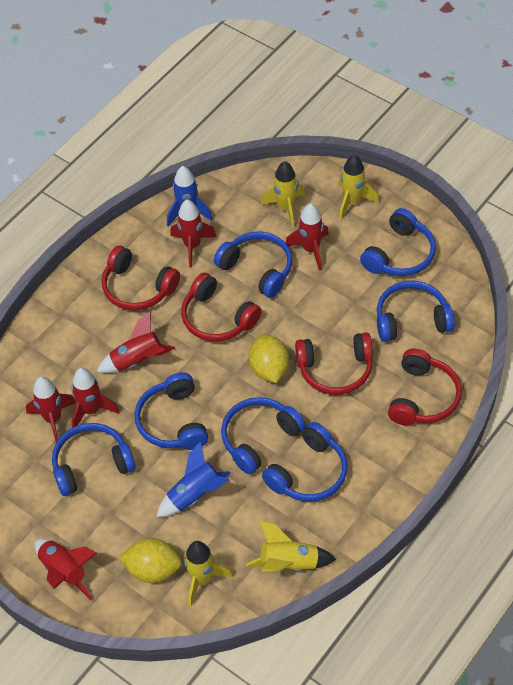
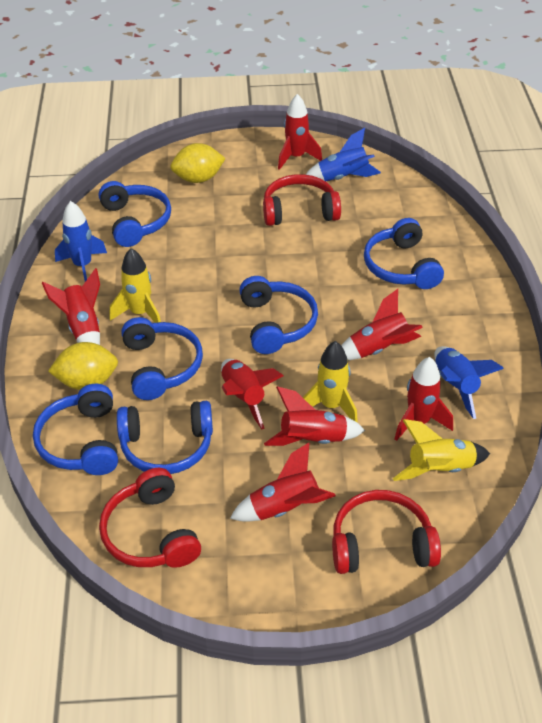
blue headphones: [52,423,135,496] [134,373,208,450] [214,232,292,298] [221,397,306,475] [262,422,347,502] [360,208,436,276] [377,281,455,342] = 7 -> [33,384,118,475] [99,181,171,247] [117,401,213,474] [121,317,203,400] [239,276,318,354] [364,218,444,289] = 6
blue rocket: [156,441,230,517] [167,166,213,226] = 2 -> [55,201,107,282] [306,128,381,182] [434,346,504,419] = 3
red headphones: [101,246,180,310] [181,273,262,341] [295,332,373,395] [388,349,462,425] = 4 -> [99,468,201,568] [263,174,341,226] [332,490,441,574] = 3
red rocket: [26,377,76,442] [34,539,97,600] [71,368,120,428] [96,311,175,373] [170,200,217,267] [286,203,329,270] = 6 -> [42,268,100,345] [221,359,284,429] [230,442,336,522] [264,386,365,446] [278,94,322,170] [341,289,423,360] [395,357,453,441] = 7
yellow rocket: [184,541,233,607] [246,521,336,572] [261,161,305,228] [338,154,379,220] = 4 -> [110,248,161,323] [303,341,358,423] [393,419,490,481] = 3

